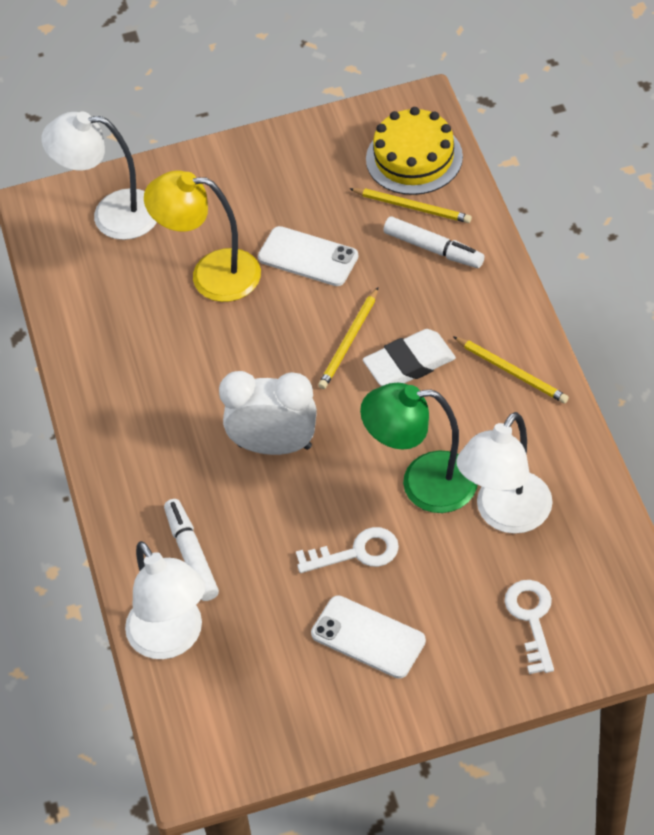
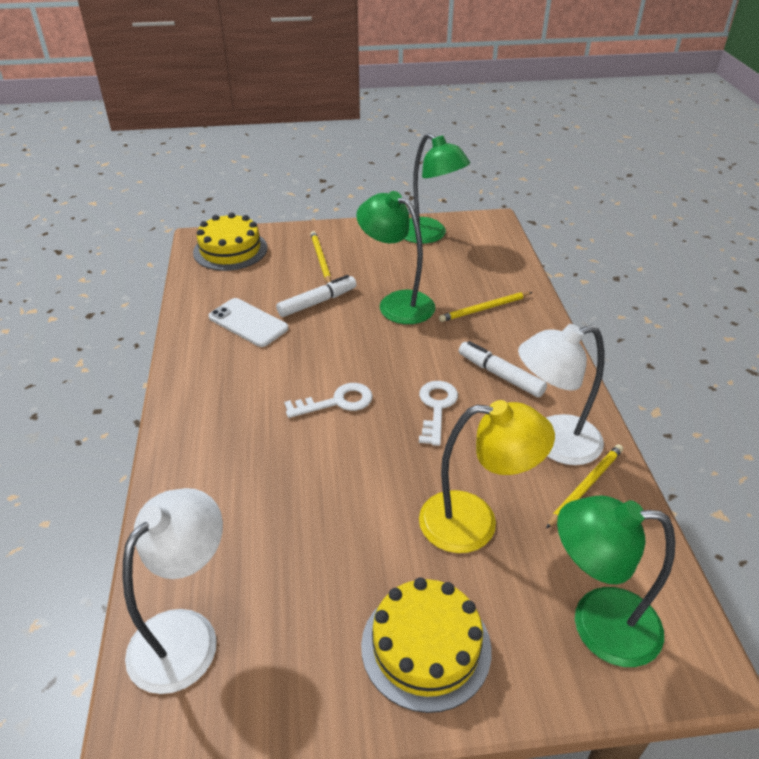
green lamp: [360,383,477,513] = 1 -> [356,191,435,324] [404,133,470,244] [557,496,675,667] = 3
white clock: [219,371,317,455] = 1 -> none = 0
white eraser: [363,329,456,386] = 1 -> none = 0
white lamp: [41,112,157,240] [125,541,206,659] [456,412,553,534] = 3 -> [122,488,223,694] [518,324,604,465] = 2
white phone: [258,226,358,286] [311,595,426,679] = 2 -> [209,298,288,347] = 1
yellow cake: [366,107,463,195] = 1 -> [193,212,267,271] [361,577,492,713] = 2

